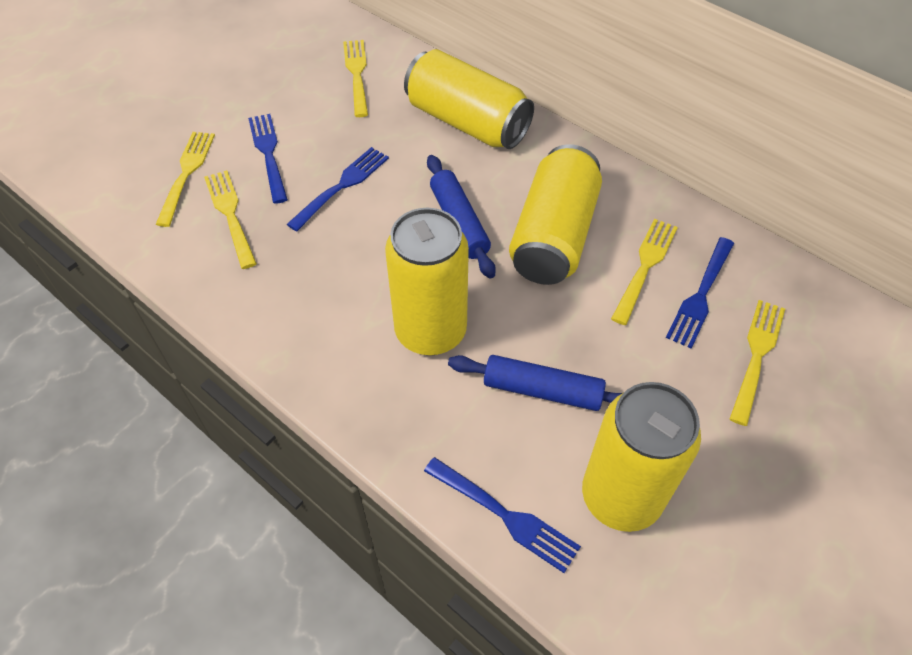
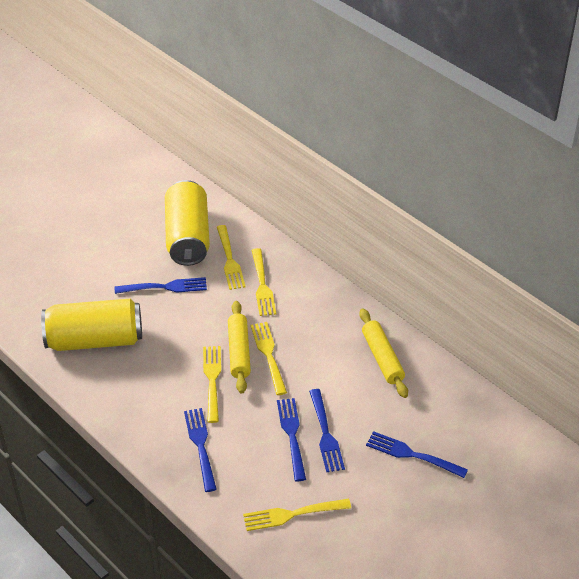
blue fork: [248,114,288,204] [287,147,389,231] [424,457,581,573] [666,237,734,349] = 4 -> [115,277,207,294] [184,408,217,492] [277,398,306,481] [309,389,345,473] [366,431,468,478] = 5
blue rolling pin: [427,155,496,279] [448,355,622,411] = 2 -> none = 0
yellow can: [385,208,469,356] [404,49,534,149] [509,144,602,285] [582,382,701,532] = 4 -> [41,299,142,351] [165,180,210,266] = 2
yellow rolling pin: none = 0 -> [228,301,251,393] [359,309,408,398] = 2

